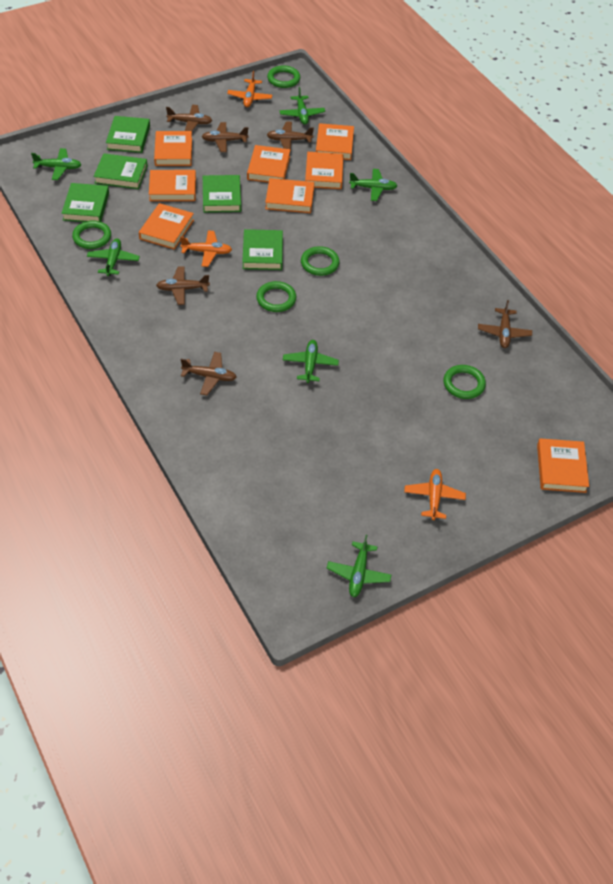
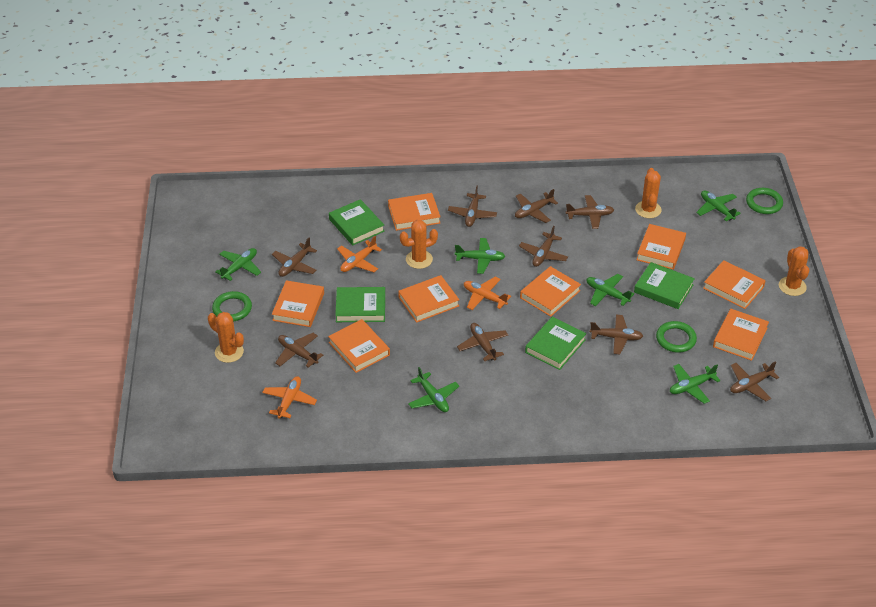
brown plane: [156,266,210,305] [166,105,213,131] [181,352,237,395] [202,122,249,152] [267,122,314,152] [478,300,532,348] = 6 -> [272,238,317,277] [275,333,323,368] [448,186,497,227] [457,323,508,361] [515,189,558,223] [519,226,568,267] [565,195,614,229] [590,315,643,354] [730,361,779,401] = 9
green book: [61,183,109,222] [94,153,148,189] [106,116,150,153] [203,175,241,213] [242,229,283,270] = 5 -> [329,199,385,246] [335,287,385,322] [525,317,587,370] [634,262,695,309] = 4
green ring: [72,220,111,249] [256,281,296,312] [267,65,300,88] [301,246,340,276] [443,365,486,399] = 5 -> [212,291,252,321] [656,321,697,353] [746,188,783,214] = 3
orange cactus: none = 0 -> [208,312,244,363] [400,220,438,269] [635,168,662,218] [779,246,809,296] = 4

